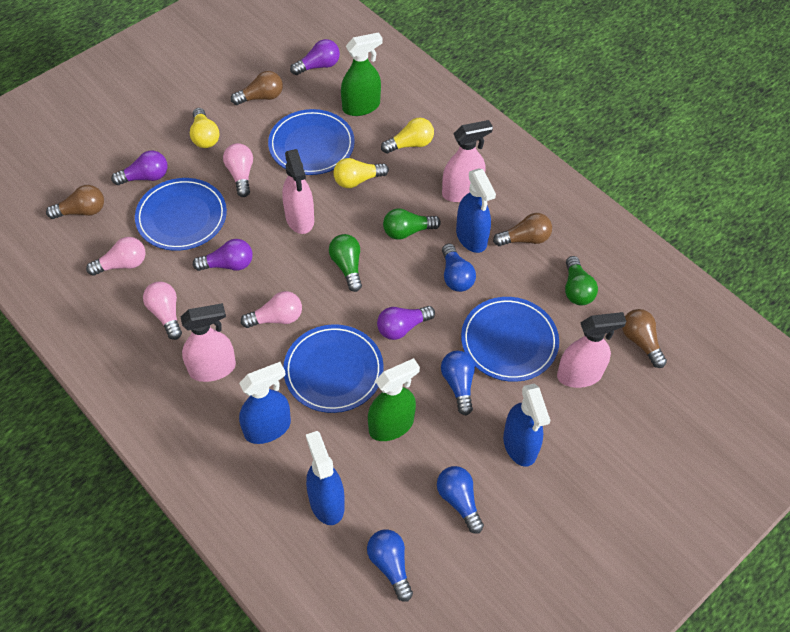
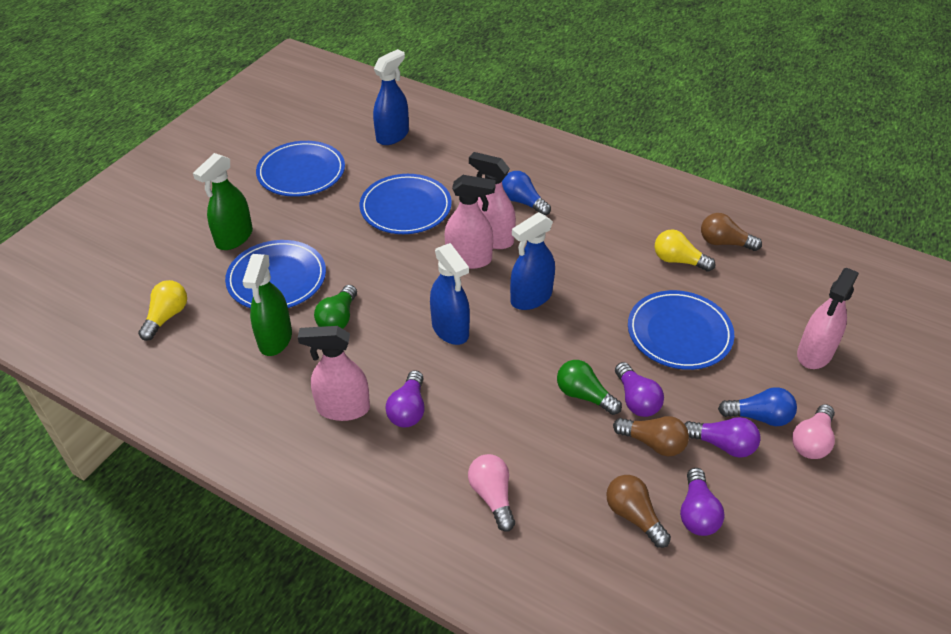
blue light bulb: [367,530,413,602] [437,466,484,534] [441,351,475,416] [442,244,476,292] = 4 -> [502,171,551,216] [718,387,797,426] = 2
blue spray bottle: [239,362,291,444] [306,431,345,525] [456,168,496,253] [503,383,551,467] = 4 -> [373,49,409,145] [430,243,470,345] [510,212,555,310] = 3
brown light bulb: [46,185,104,219] [231,71,283,105] [493,213,552,246] [622,309,667,368] = 4 -> [606,475,671,548] [613,416,689,457] [701,213,762,251] = 3
green light bulb: [329,234,362,292] [383,208,441,240] [565,256,598,305] = 3 -> [314,285,357,329] [557,360,622,415] = 2
pink light bulb: [86,237,145,276] [143,281,182,340] [223,143,253,197] [241,291,302,328] = 4 -> [468,454,515,532] [792,404,835,459] = 2
yellow light bulb: [190,108,220,148] [333,158,389,188] [381,118,434,154] = 3 -> [138,280,187,341] [654,229,715,272] = 2

